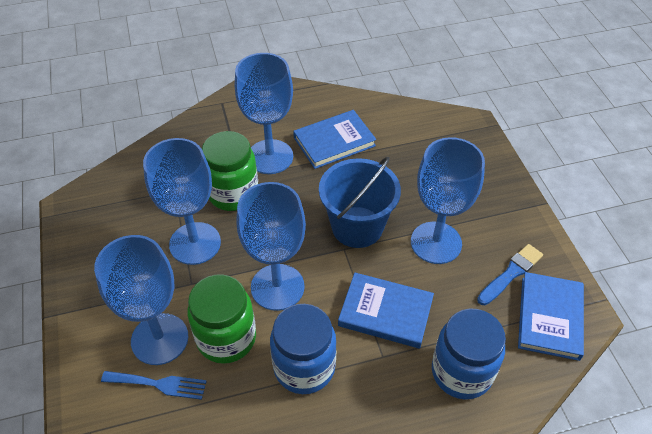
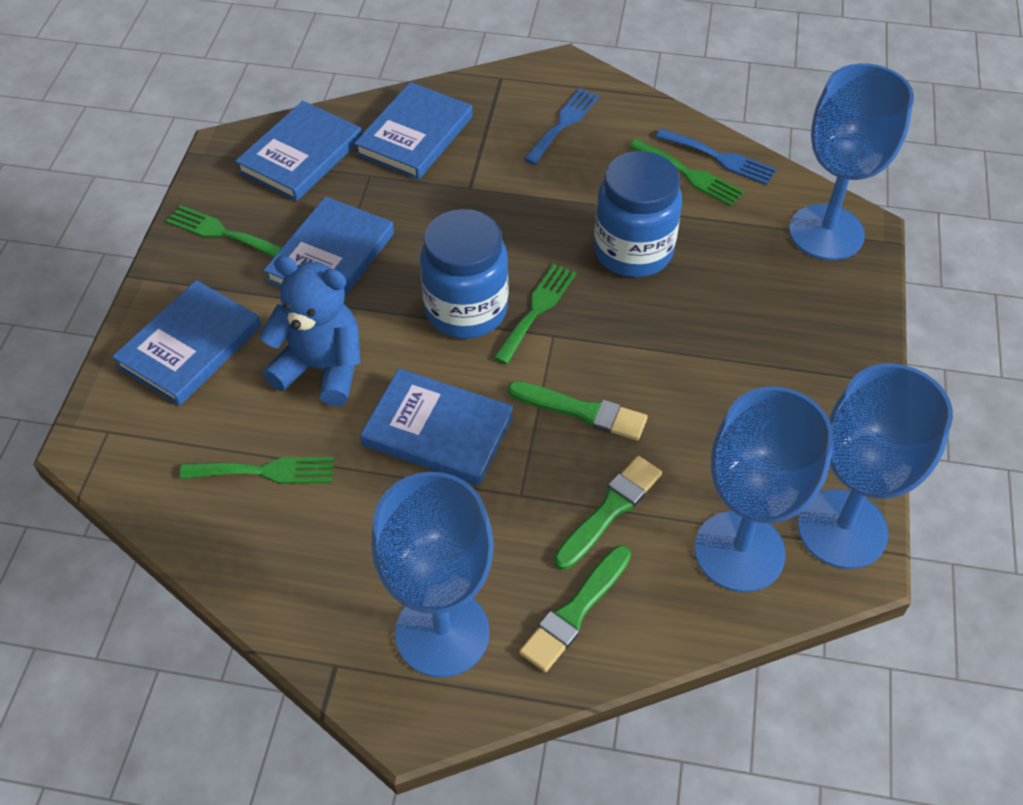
blue book: [293,110,376,169] [338,273,434,348] [518,272,584,361] = 3 -> [112,280,261,406] [235,101,362,201] [264,196,394,296] [354,82,473,180] [360,368,513,486] = 5
blue brush: [477,244,543,305] = 1 -> none = 0
blue bucket: [319,157,401,248] = 1 -> none = 0
blue fork: [101,371,207,400] = 1 -> [524,88,600,165] [656,129,776,185] = 2
blue goblet: [94,235,188,365] [143,138,221,265] [235,53,293,174] [236,182,306,311] [411,137,485,264] = 5 -> [371,472,494,678] [694,386,833,592] [789,63,914,260] [798,363,953,569] = 4
blue teddy bear: none = 0 -> [259,256,361,406] = 1
green brush: none = 0 -> [508,381,647,440] [519,546,631,672] [554,456,662,570] = 3
green fork: none = 0 -> [166,205,282,257] [179,457,334,484] [493,264,576,364] [629,139,744,206] = 4
green jar: [188,275,256,364] [202,131,258,211] = 2 -> none = 0

